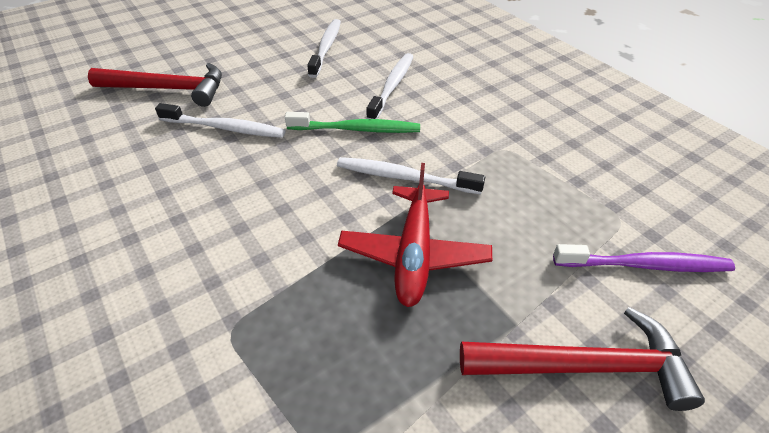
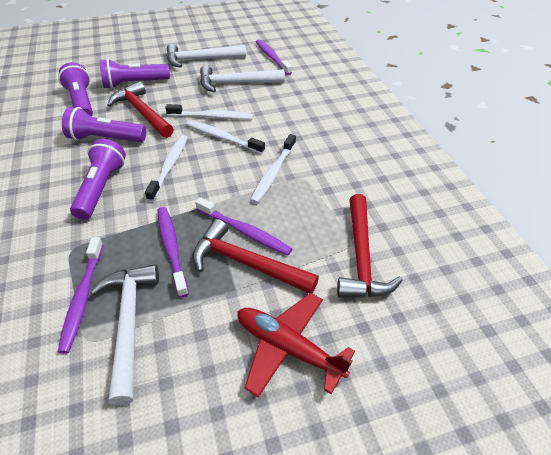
green toothbrush: [285,112,420,133] = 1 -> none = 0
purple flashlight: none = 0 -> [58,62,93,117] [62,107,146,142] [70,138,126,220] [99,58,170,89] = 4
purple toothbrush: [553,244,735,272] = 1 -> [58,237,103,354] [157,207,189,298] [195,197,292,255] [256,40,292,75] = 4
red hammer: [88,63,222,107] [460,307,705,411] = 2 -> [107,81,174,138] [192,219,319,293] [337,194,403,298] = 3
white hammer: none = 0 -> [90,264,159,406] [167,44,246,68] [200,65,285,92] = 3

